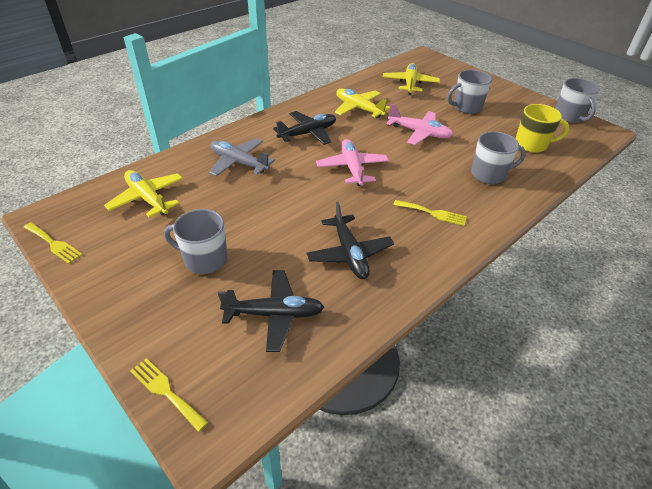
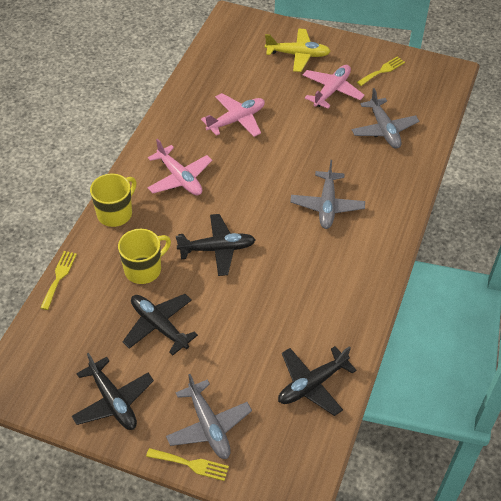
black plane: [218,270,324,352] [273,111,336,145] [306,202,394,279] = 3 -> [72,353,154,430] [122,294,198,355] [176,214,256,276] [278,346,357,416] = 4
grey mug: [164,209,228,274] [447,70,492,114] [471,131,526,184] [555,78,600,123] = 4 -> none = 0
grey plane: [209,138,275,176] = 1 -> [166,374,252,459] [290,160,365,229] [352,88,419,149] = 3
pink plane: [316,139,389,186] [386,104,453,145] = 2 -> [148,138,212,195] [201,93,265,137] [303,65,365,109] = 3
yellow mug: [516,104,570,153] = 1 -> [90,173,137,227] [118,229,171,284] = 2
yellow plane: [104,170,183,217] [335,88,390,118] [383,63,440,95] = 3 -> [265,29,331,72] = 1

